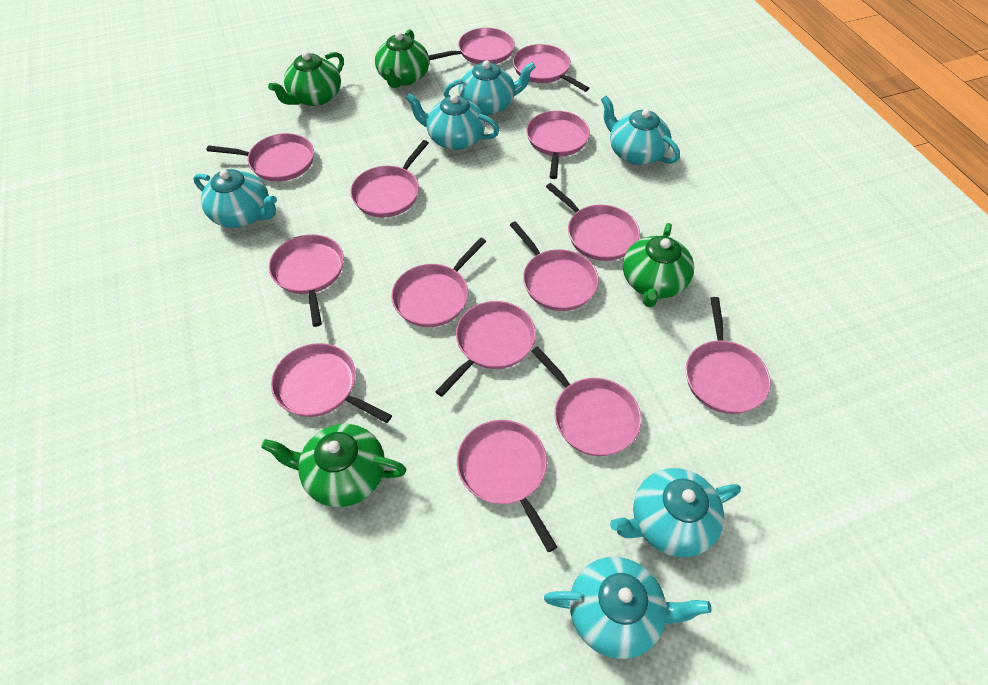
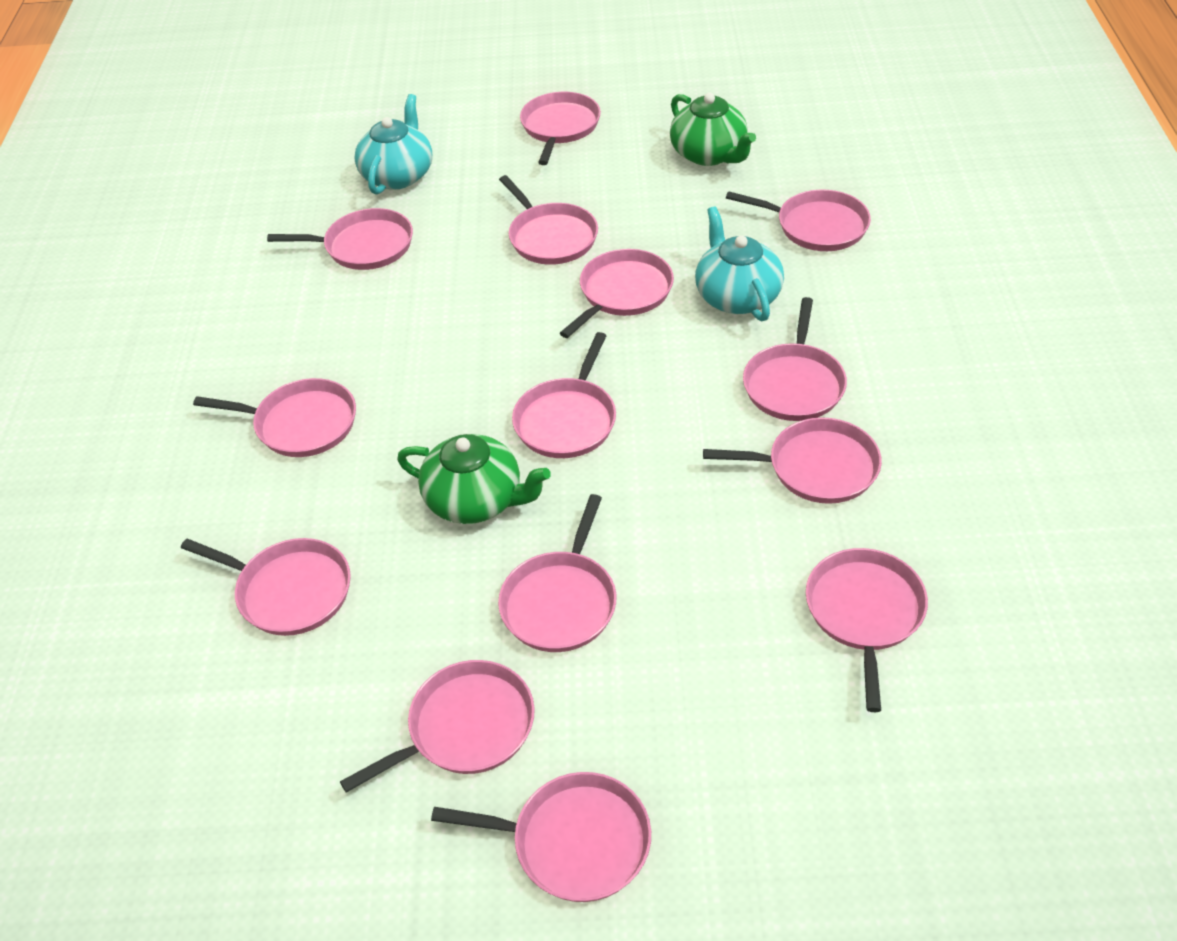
green teapot: [261,424,406,507] [268,52,344,106] [375,29,429,88] [623,223,694,307] = 4 -> [397,434,551,524] [670,93,756,166] = 2
turquoise teapot: [193,169,277,228] [405,93,499,150] [444,60,535,115] [544,557,711,659] [601,96,680,165] [610,468,741,557] = 6 -> [355,94,432,195] [695,206,784,322] = 2

